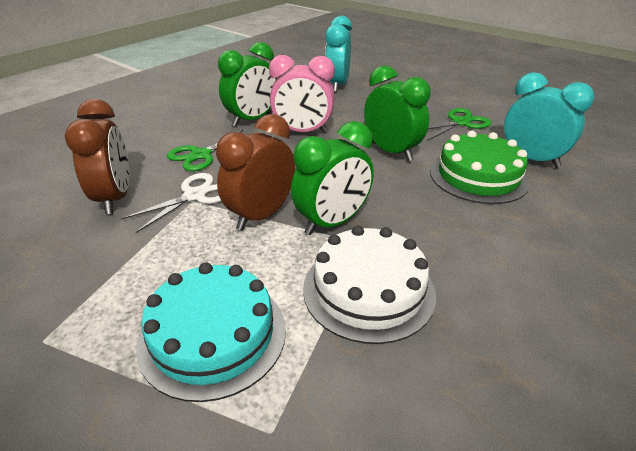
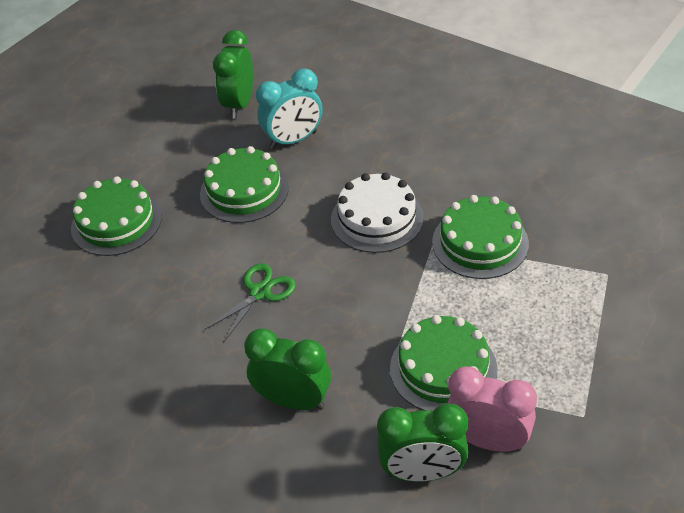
brown clock: [64,99,129,214] [216,114,295,231] = 2 -> none = 0
green cake: [430,131,530,204] = 1 -> [71,176,162,256] [200,146,289,223] [390,315,497,411] [432,195,529,279] = 4
green scissors: [167,130,243,171] [428,108,491,140] = 2 -> [204,263,296,343] = 1
turquoise cake: [136,262,286,402] = 1 -> none = 0
turquoise clock: [325,16,352,92] [504,72,594,168] = 2 -> [256,69,322,149] = 1
white scissors: [121,173,221,233] = 1 -> none = 0

